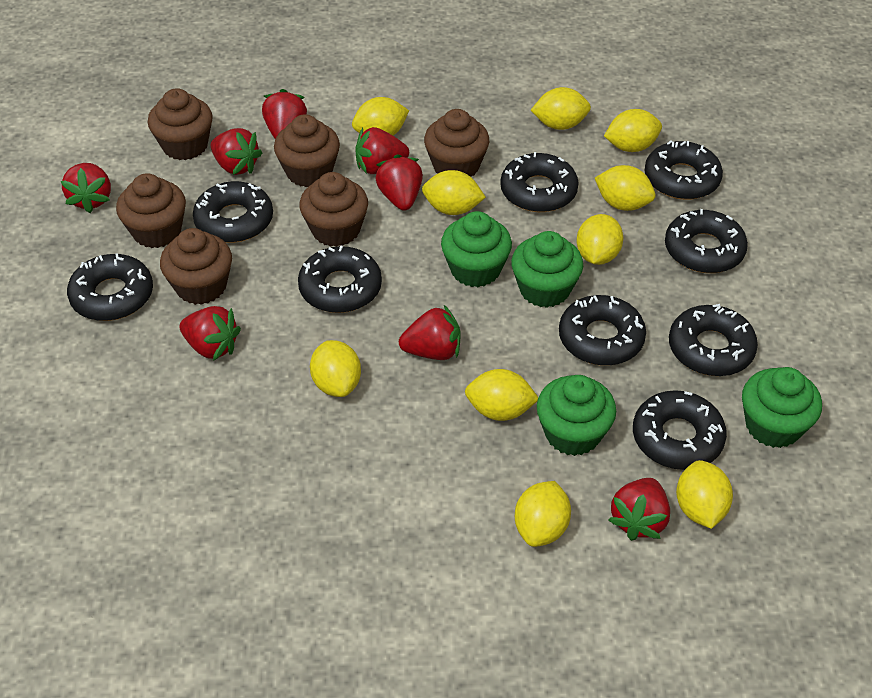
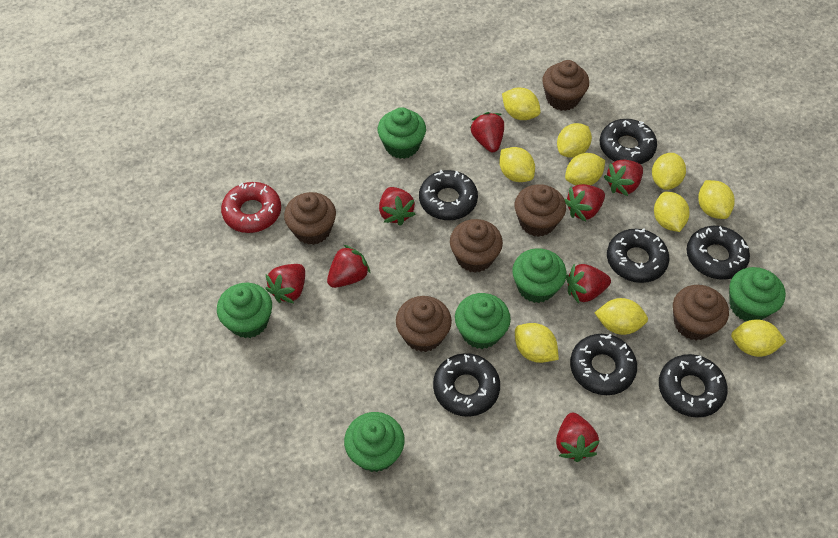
black donut: [67,253,153,321] [193,181,273,243] [298,246,382,313] [500,152,579,212] [559,295,646,366] [633,390,727,470] [644,140,723,200] [665,209,748,273] [669,304,758,376] = 9 -> [419,170,478,220] [433,353,500,417] [570,334,637,395] [600,119,657,164] [607,229,669,283] [659,354,728,418] [687,226,750,280] = 7
green cupcake: [441,211,512,287] [511,231,583,308] [537,375,616,456] [742,367,822,448] = 4 -> [217,283,272,338] [344,412,405,472] [378,107,426,159] [455,293,511,349] [512,248,567,303] [729,267,786,321] = 6
red donut: none = 0 -> [221,182,281,233] = 1

